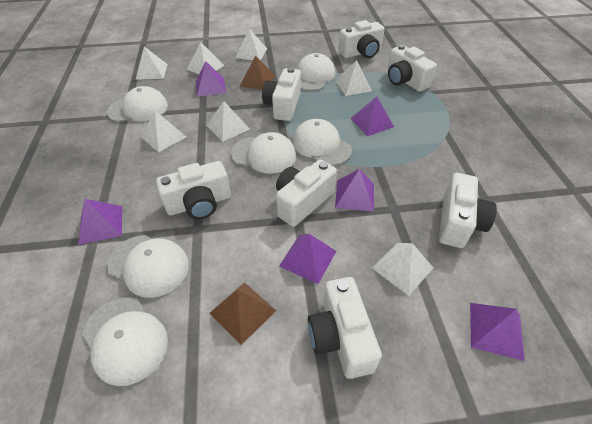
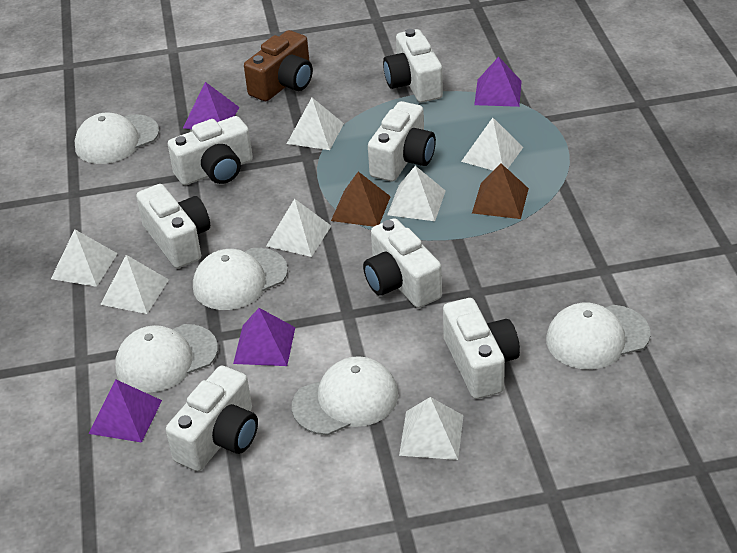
brown camera: none = 0 -> [244,30,313,101] = 1
purple pyramid: [78,199,122,245] [196,62,226,97] [279,234,336,284] [335,169,374,212] [350,96,394,136] [470,303,525,361] = 6 -> [88,379,162,443] [183,82,240,129] [233,308,295,366] [474,57,522,107] = 4
white cap: [82,297,168,386] [107,86,168,122] [107,235,189,298] [231,132,296,174] [293,119,352,166] [297,53,335,91] = 6 -> [74,113,159,164] [115,324,218,393] [193,248,288,310] [292,356,398,435] [546,303,651,369] = 5

